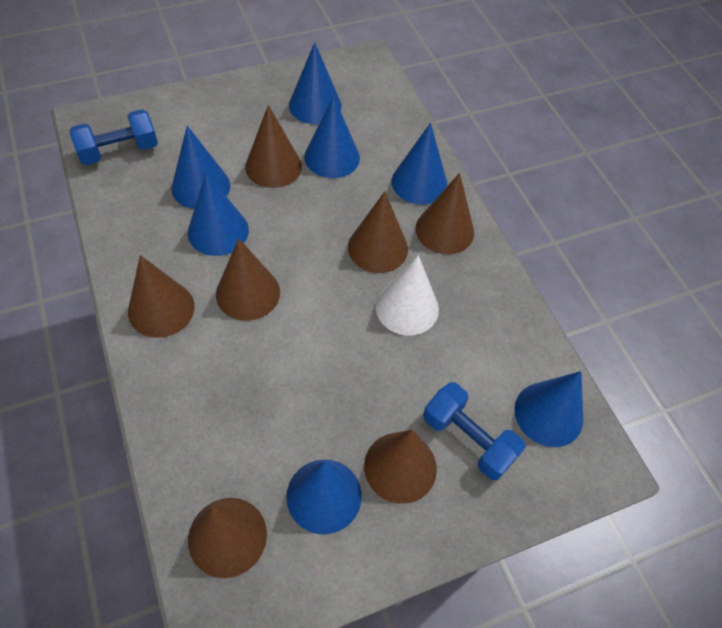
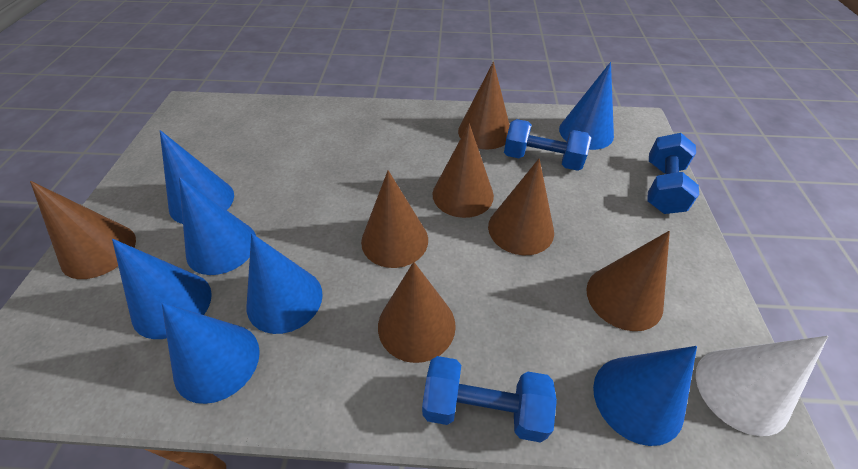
blue dumbbell: [69,109,158,165] [423,382,526,480] = 2 -> [422,356,557,443] [504,119,592,171] [647,133,699,214] = 3

